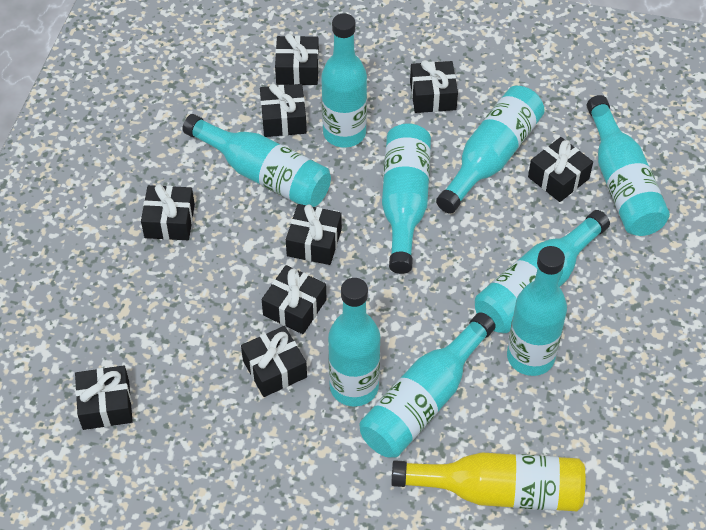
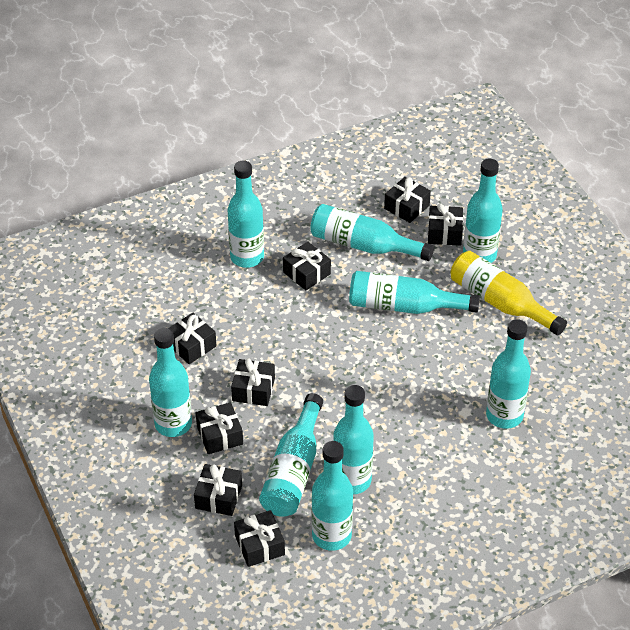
black gift: [75,365,133,430] [141,184,195,240] [241,326,307,397] [260,84,307,137] [261,265,327,334] [275,33,319,85] [286,204,342,265] [410,60,458,113] [528,137,593,202] = 9 -> [168,312,217,364] [194,464,242,516] [196,402,243,454] [231,358,275,406] [234,510,285,567] [283,242,331,290] [384,177,431,223] [428,204,463,246] = 8

